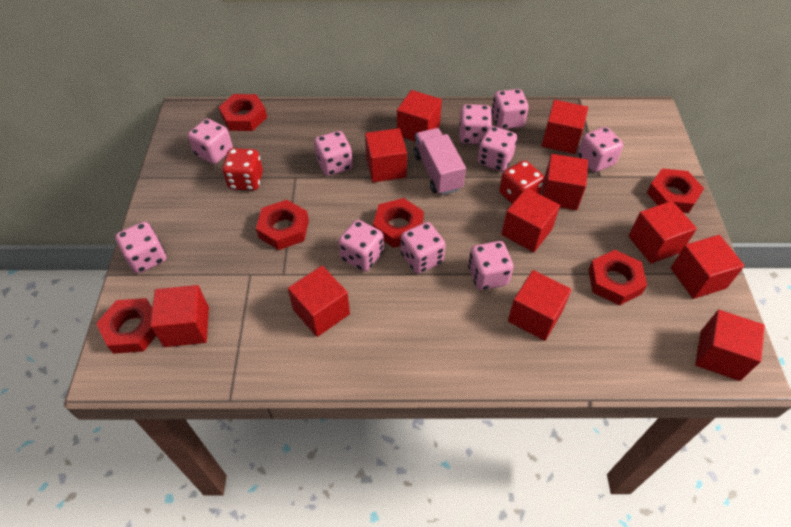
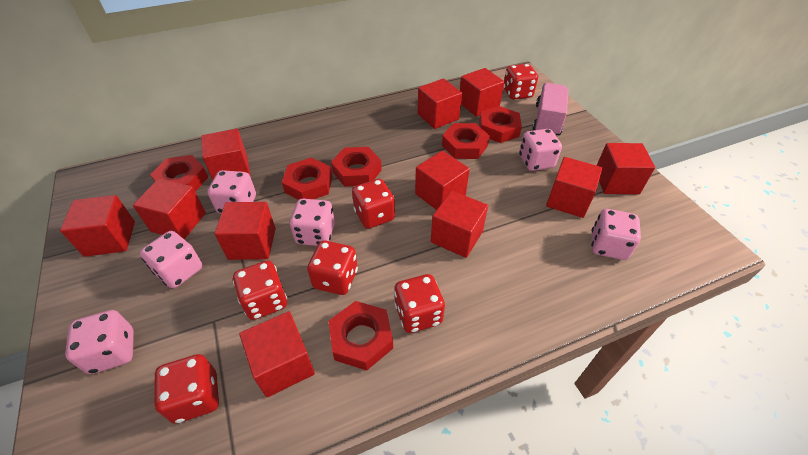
pink dice: [115,222,166,273] [188,119,233,164] [314,131,353,176] [338,220,384,271] [401,222,446,274] [459,104,492,144] [468,241,514,290] [477,126,517,171] [492,89,529,129] [578,127,624,172] = 10 -> [65,310,134,374] [140,231,202,288] [207,170,256,214] [290,199,335,246] [519,129,562,171] [591,209,641,260] = 6
red dice: [222,148,263,191] [499,160,545,204] = 2 -> [154,354,219,423] [233,260,287,320] [307,241,358,295] [352,179,395,229] [394,274,445,333] [504,64,538,100] = 6

